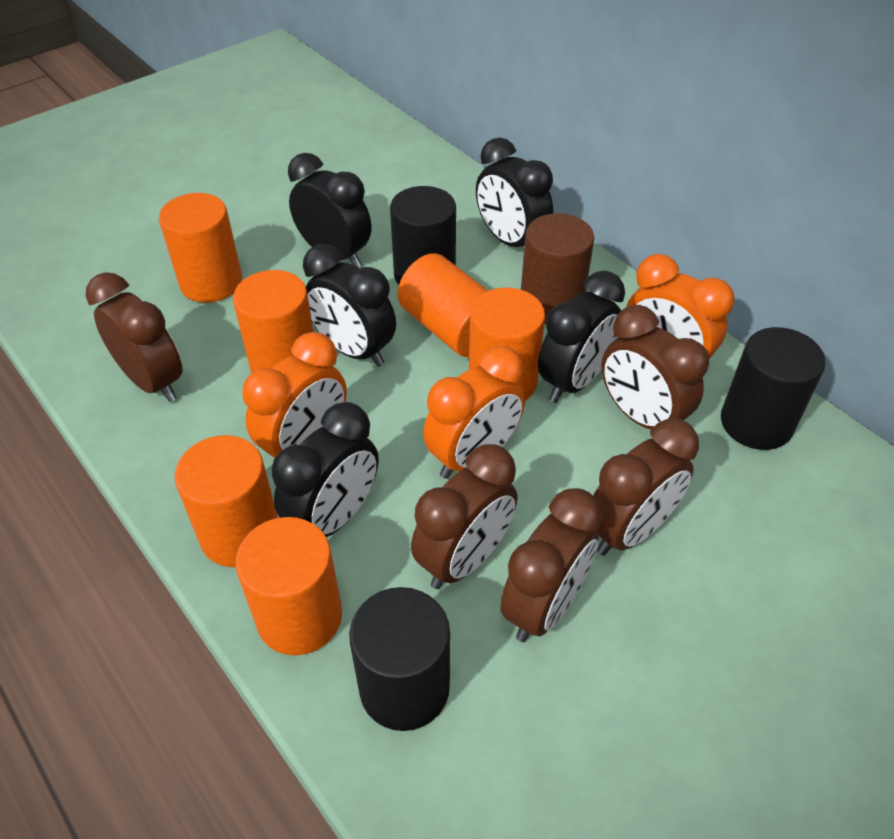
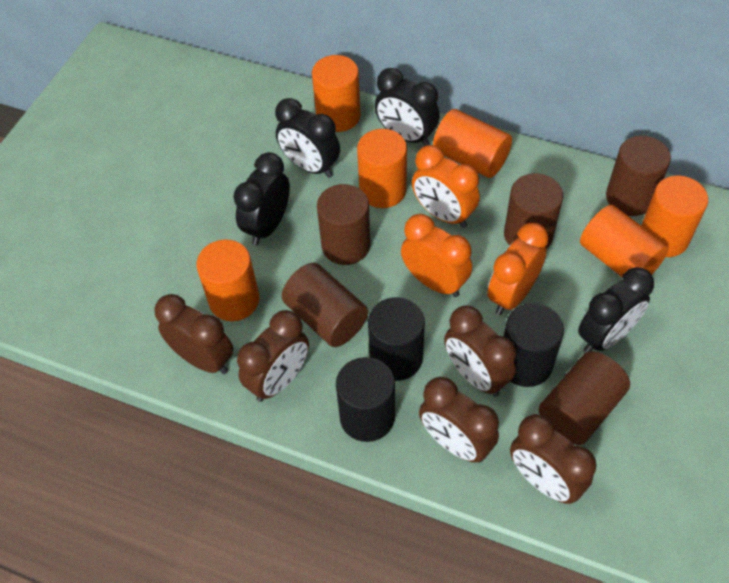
black clock: [272,402,379,537] [288,153,371,267] [303,244,396,367] [476,137,553,247] [538,270,625,403] = 5 -> [233,152,290,245] [275,98,340,178] [375,68,440,146] [578,267,654,353] = 4
brown cylinder: [521,213,594,324] = 1 -> [282,263,368,347] [317,184,370,265] [504,173,563,249] [539,351,630,445] [606,135,671,216] = 5

